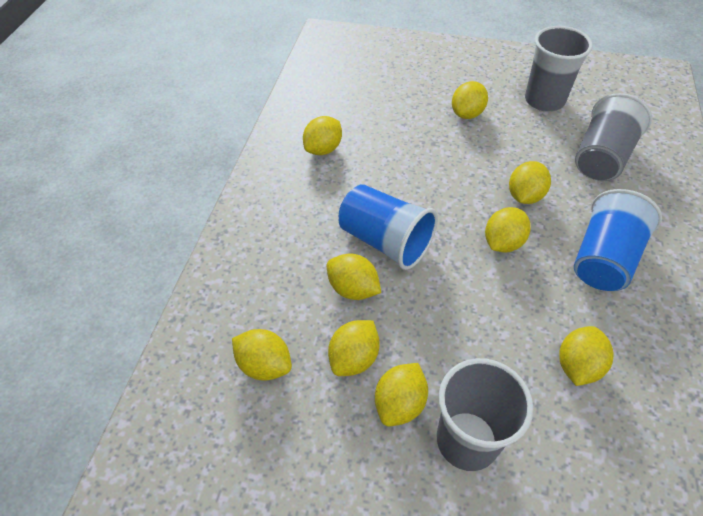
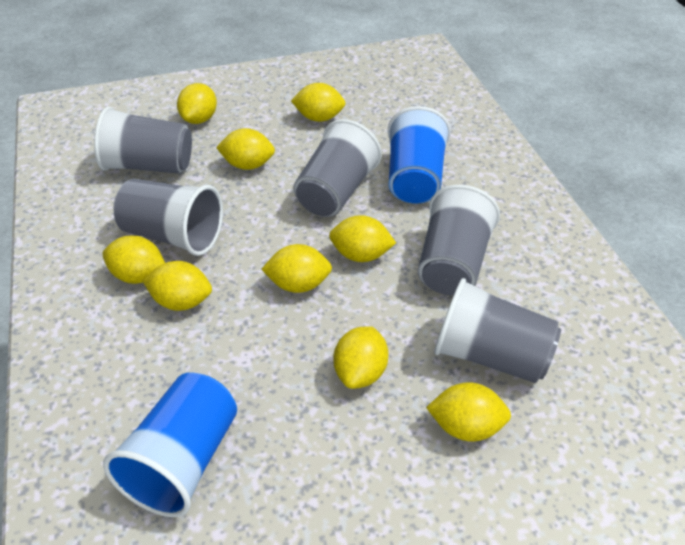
grey cup: [436,358,533,471] [525,26,593,112] [575,93,652,181] = 3 -> [94,107,192,174] [114,179,223,256] [294,119,382,217] [418,185,500,295] [434,278,561,383] = 5

